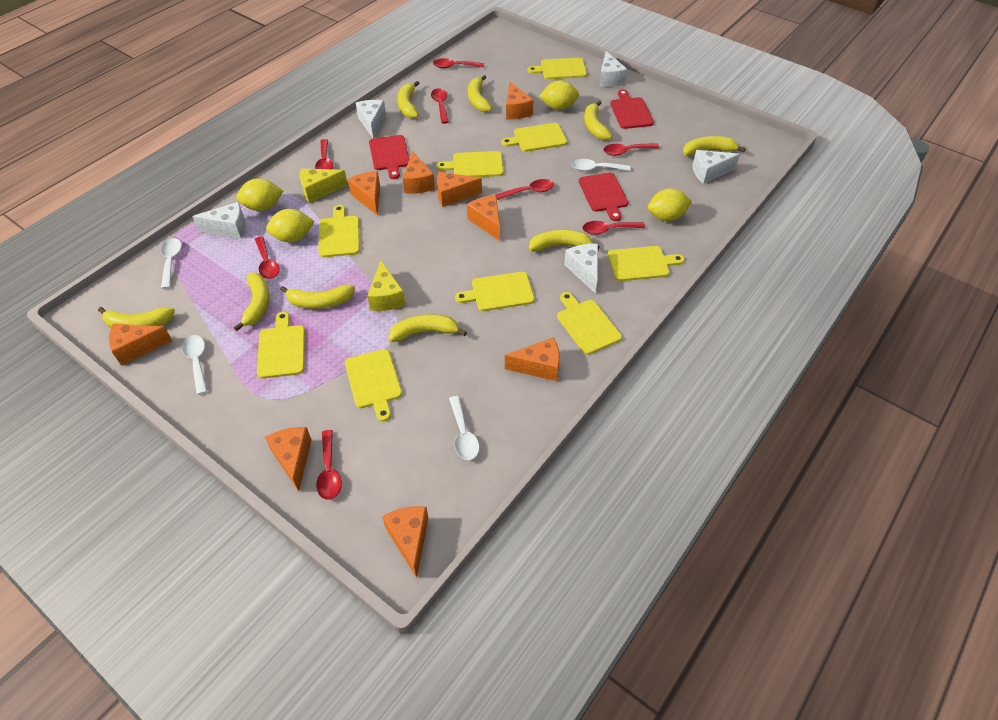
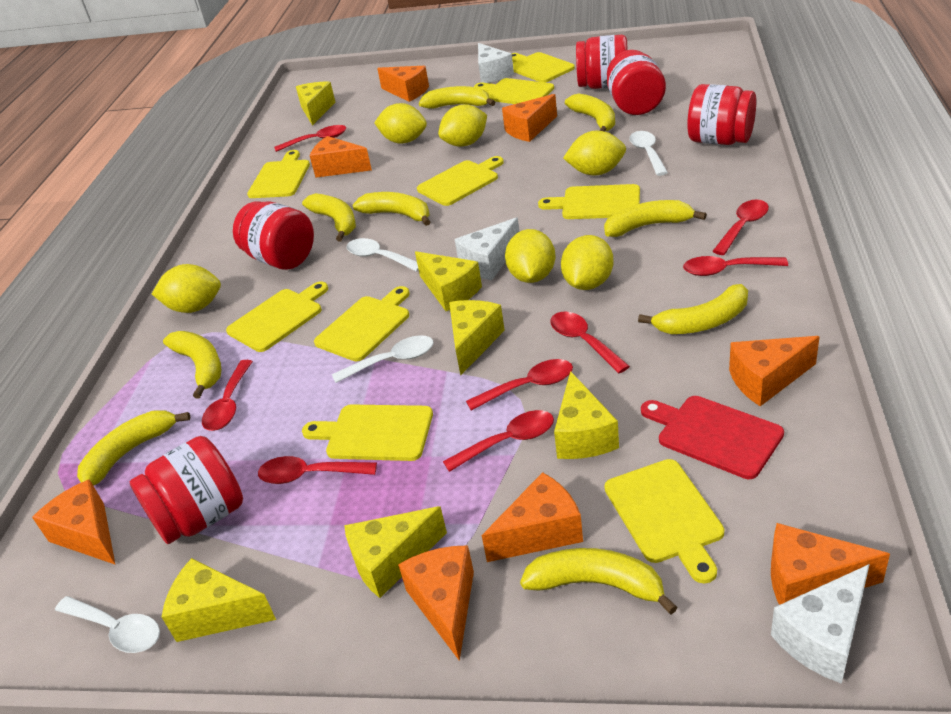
orange cheese: [109,323,172,366] [265,427,311,491] [348,171,380,216] [382,506,428,578] [403,151,435,194] [437,172,482,207] [467,195,500,241] [505,337,560,381] [506,82,534,119] = 9 -> [32,479,115,564] [310,136,372,178] [377,66,429,102] [398,545,474,661] [482,472,583,562] [502,94,557,142] [729,336,820,406] [771,523,890,605] = 8
red cutting board: [369,135,409,179] [579,173,628,221] [610,90,654,129] = 3 -> [641,396,784,479] = 1
red jar: none = 0 -> [130,436,243,544] [233,201,314,270] [576,35,627,89] [607,50,666,115] [687,84,756,145] = 5
white cheese: [192,202,246,239] [356,100,386,139] [564,244,598,293] [599,51,627,87] [692,150,740,184] = 5 -> [455,217,519,281] [478,43,514,83] [771,564,870,684] = 3
yellow cheese: [300,168,348,203] [368,260,406,311] = 2 -> [162,558,276,642] [296,82,335,126] [344,506,447,598] [415,251,482,311] [449,300,505,376] [554,371,619,459] = 6
yellow lemon: [236,178,283,211] [266,209,315,242] [539,80,579,110] [648,188,692,221] = 4 -> [152,264,221,313] [374,103,427,144] [438,104,487,147] [505,229,556,283] [561,235,614,290] [563,131,626,176] = 6

